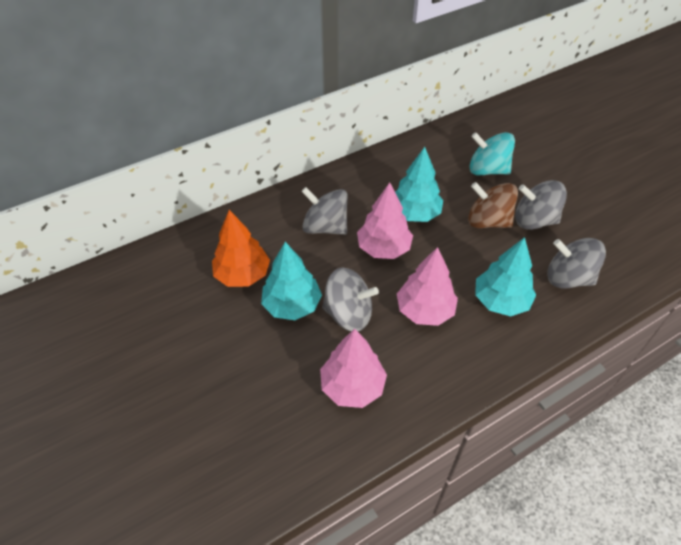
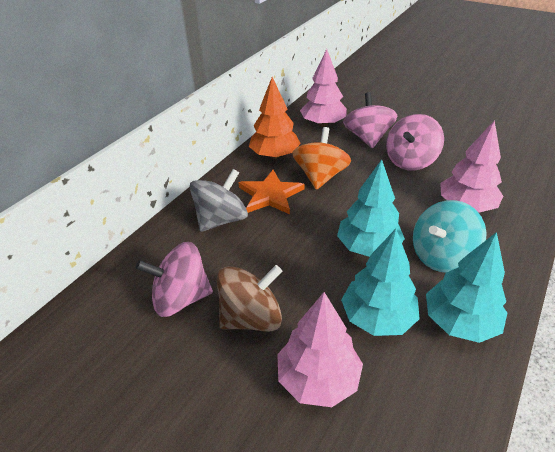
grey spinning top: [301,187,348,235] [322,267,379,331] [515,180,567,230] [547,238,606,288] = 4 -> [190,169,248,232] = 1
orange spinning top: none = 0 -> [292,127,351,190] = 1
orange star: none = 0 -> [238,170,305,214] = 1
pink spinning top: none = 0 -> [136,242,213,317] [343,92,397,148] [386,114,444,171] = 3

